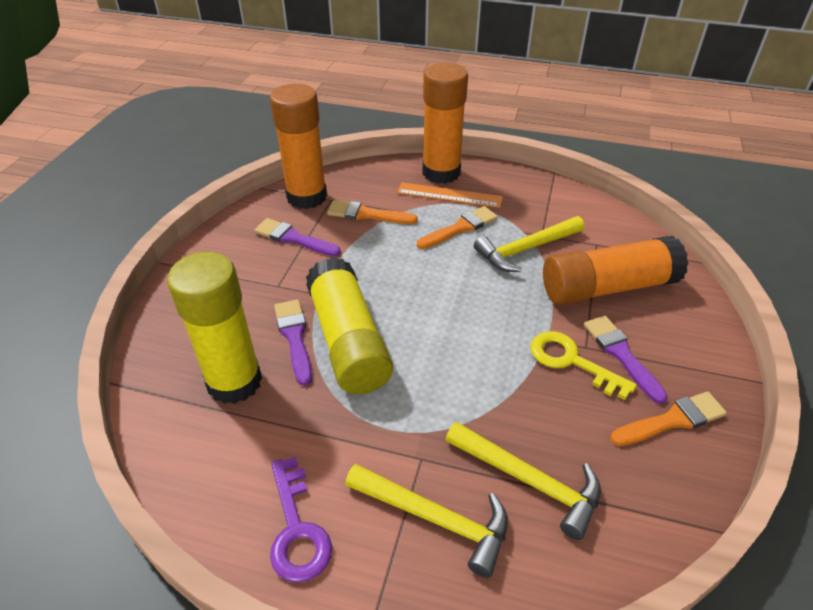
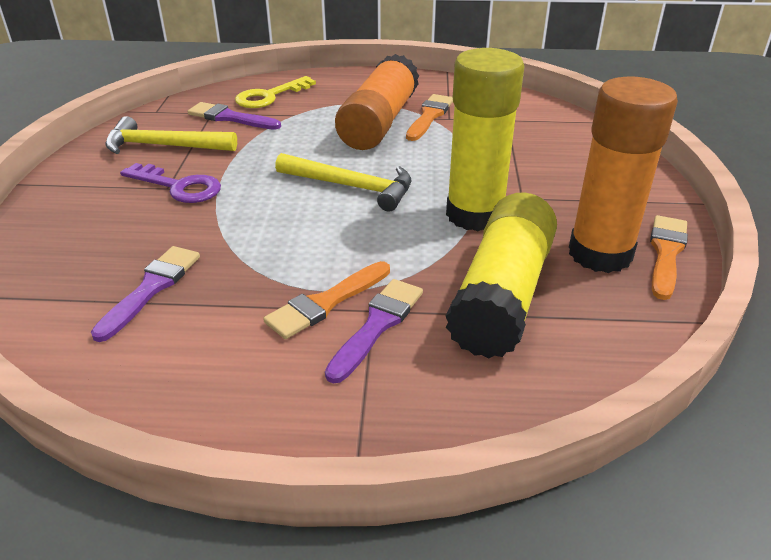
orange glue stick: [270,84,327,209] [422,63,468,184] [543,236,689,305] = 3 -> [335,54,419,150] [569,77,678,273] = 2
orange ruler: [397,182,503,208] = 1 -> none = 0
yellow hammer: [345,464,508,578] [445,422,601,540] [474,216,584,272] = 3 -> [105,116,237,154] [275,153,411,212] = 2

